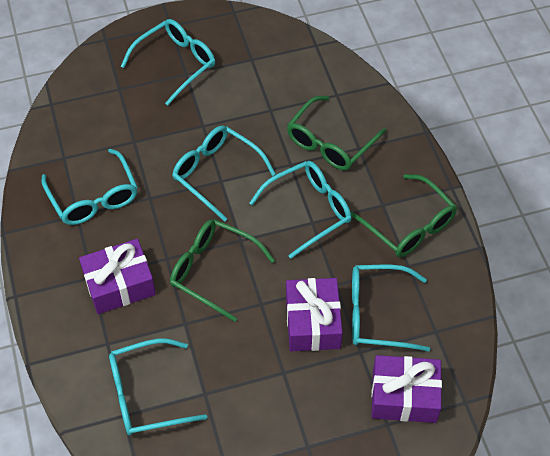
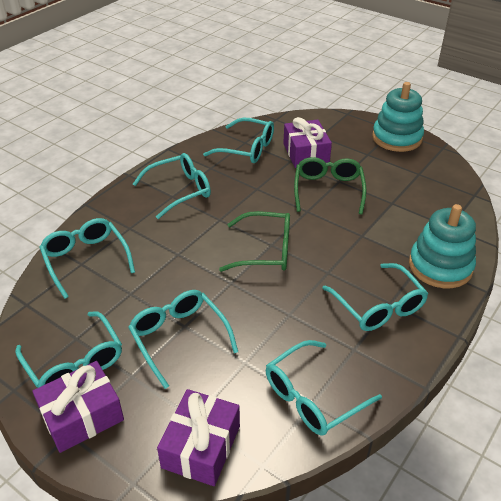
green glasses: [170,219,275,322] [287,96,386,170] [351,174,457,257] = 3 -> [219,211,290,272] [294,157,367,215] = 2
turquoise glasses: [41,149,138,225] [109,339,207,436] [120,19,215,105] [172,126,276,222] [249,161,351,259] [352,265,430,352] = 6 -> [15,311,122,388] [39,218,135,299] [128,290,238,389] [133,153,211,219] [203,117,274,163] [266,340,382,436] [322,263,428,331] = 7
turquoise stacking toy: none = 0 -> [372,82,424,152] [409,204,476,288] = 2

